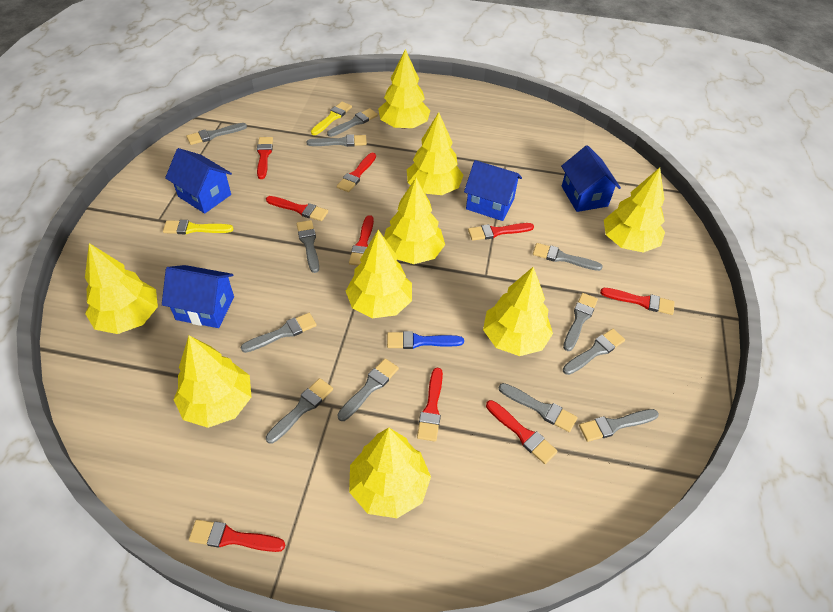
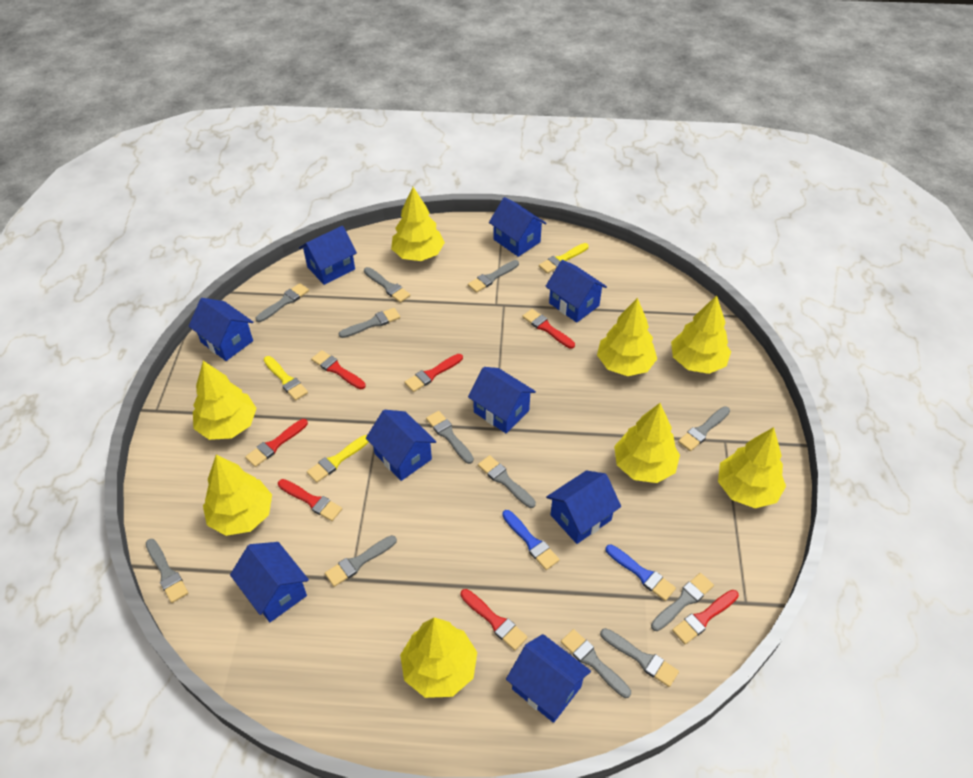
blue brush: [387,331,464,349] = 1 -> [502,510,560,570] [606,544,676,601] = 2
blue house: [162,265,234,328] [165,148,232,214] [464,160,522,221] [561,145,621,212] = 4 -> [189,298,253,361] [230,542,309,622] [299,226,357,285] [366,410,436,481] [468,367,536,433] [489,197,546,257] [506,634,591,723] [545,260,607,323] [546,470,621,544] = 9
red brush: [188,520,285,552] [257,137,273,179] [266,196,328,221] [337,153,376,192] [349,215,374,266] [417,368,443,442] [468,223,534,241] [486,400,558,464] [600,288,675,315] = 9 -> [245,419,308,467] [278,479,342,521] [311,350,366,389] [404,354,463,392] [460,589,527,650] [522,309,575,349] [672,590,739,644] = 7
yellow brush: [163,220,234,234] [311,102,352,135] = 2 -> [264,356,308,401] [307,435,369,483] [539,243,589,274] = 3
yellow tree: [85,243,158,334] [174,335,251,428] [346,230,412,318] [349,428,431,518] [378,49,431,129] [384,178,445,264] [407,112,464,195] [483,267,553,356] [604,167,665,253] = 9 -> [193,361,257,440] [203,455,272,536] [391,187,445,261] [400,618,477,698] [597,298,657,376] [614,403,680,483] [671,295,731,374] [718,427,786,508] = 8

